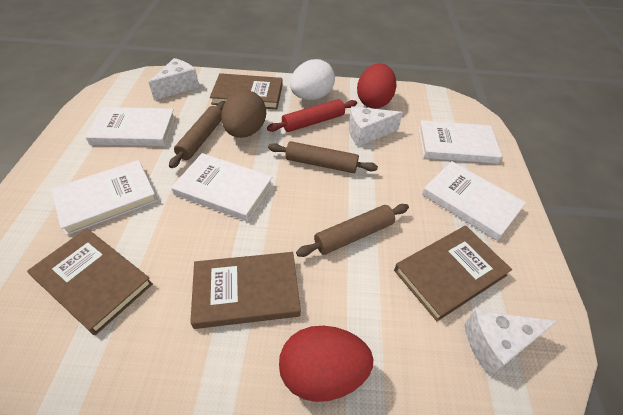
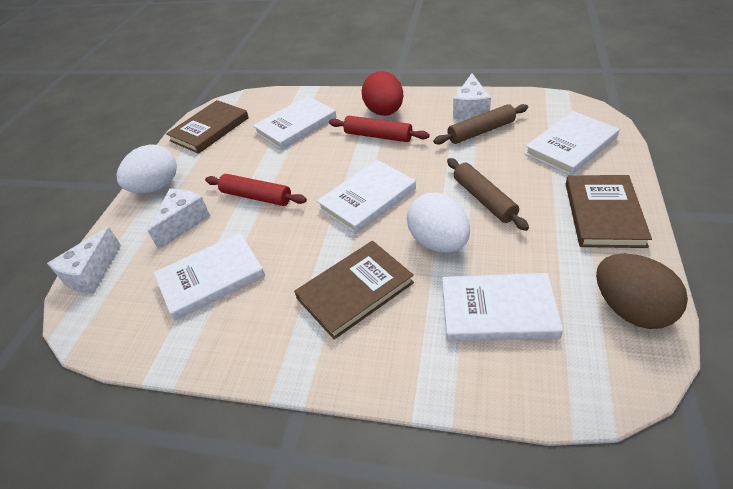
brown book: [27,228,153,335] [190,252,301,329] [210,73,283,109] [394,226,512,321] = 4 -> [166,100,249,154] [294,241,414,340] [566,175,652,248] = 3
brown rolling pin: [169,101,225,168] [268,141,378,173] [296,204,409,257] = 3 -> [433,104,528,144] [447,158,529,231] = 2
red egg: [279,326,373,402] [357,63,396,109] = 2 -> [362,71,403,116] = 1
red rolling pin: [267,99,357,132] = 1 -> [205,174,307,206] [329,116,430,142] = 2
white egg: [290,59,335,100] = 1 -> [117,144,177,193] [407,193,470,253] = 2

